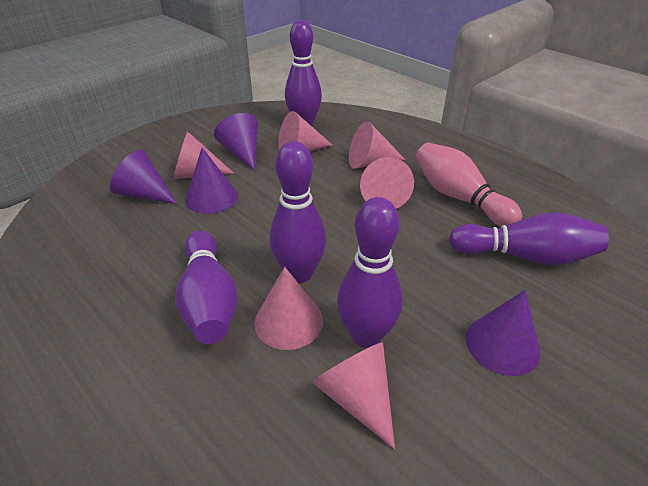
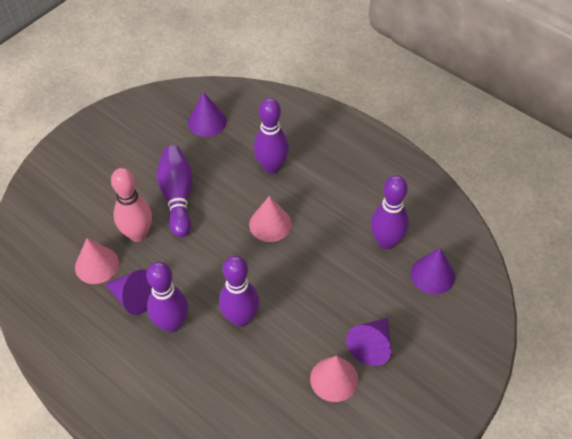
pink cone: [173,131,234,179] [254,267,323,350] [278,111,332,152] [312,342,395,449] [349,121,405,169] [360,157,414,209] = 6 -> [75,238,119,284] [249,196,292,242] [310,356,358,402] = 3

